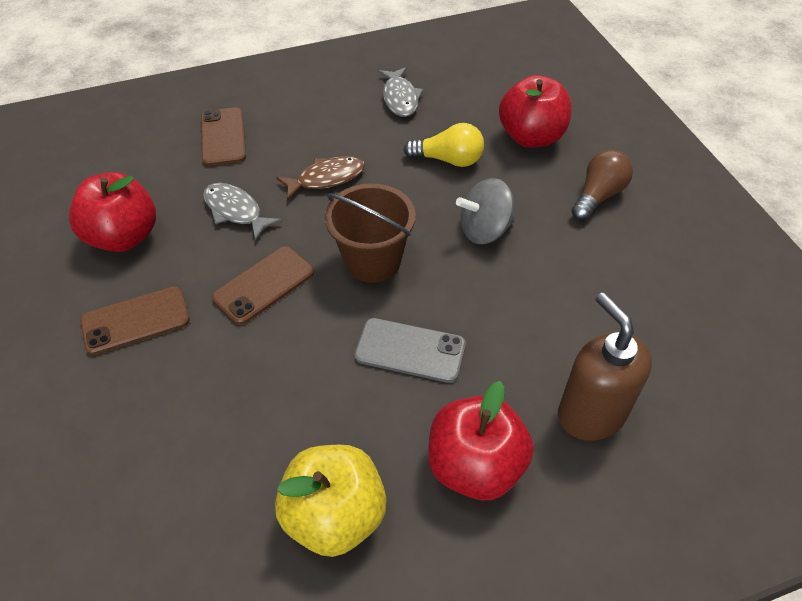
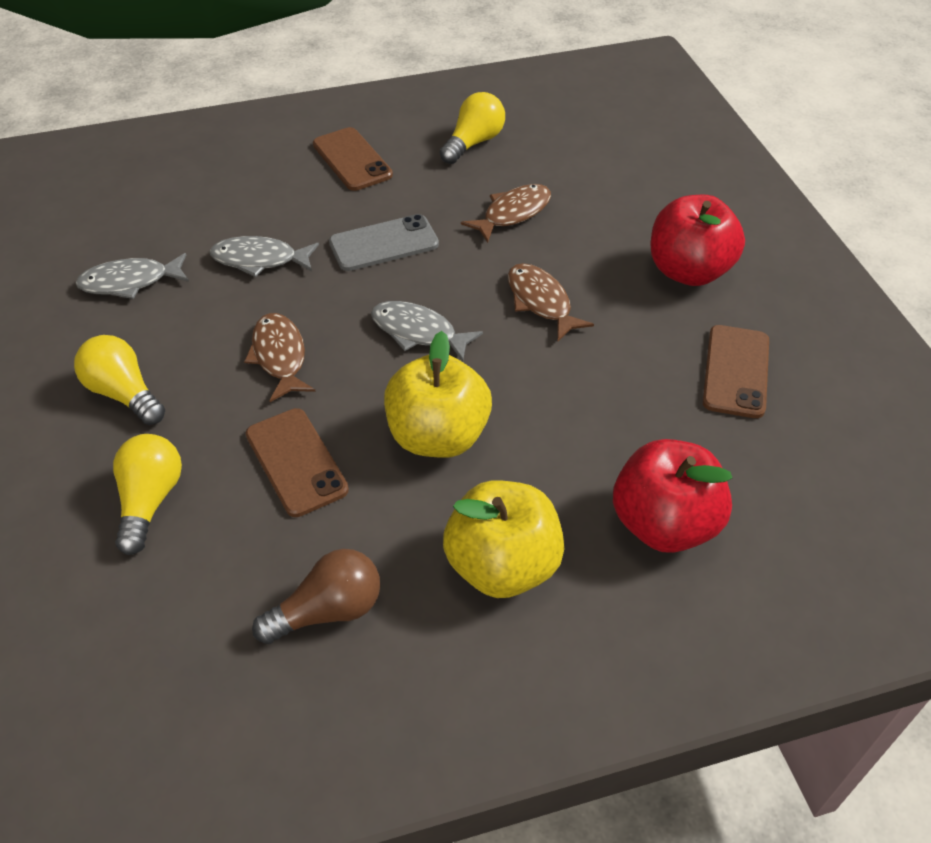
brown bucket: [325,183,416,283] = 1 -> none = 0
brown fish: [276,156,365,200] = 1 -> [244,313,316,402] [461,184,551,243] [508,263,594,341] = 3
brown soap dispenser: [558,292,652,441] = 1 -> none = 0
grey fish: [203,183,282,241] [378,67,423,117] = 2 -> [75,253,189,299] [210,236,319,277] [371,301,483,361] = 3
grey spinning top: [456,178,515,244] = 1 -> none = 0
red apple: [69,172,156,252] [428,381,534,500] [499,75,572,148] = 3 -> [613,439,732,553] [650,195,745,286] = 2
yellow apple: [275,445,387,557] = 1 -> [384,331,492,458] [443,480,564,598] = 2
yellow light bulb: [403,123,484,167] = 1 -> [74,335,165,425] [113,434,182,555] [440,92,505,164] = 3

